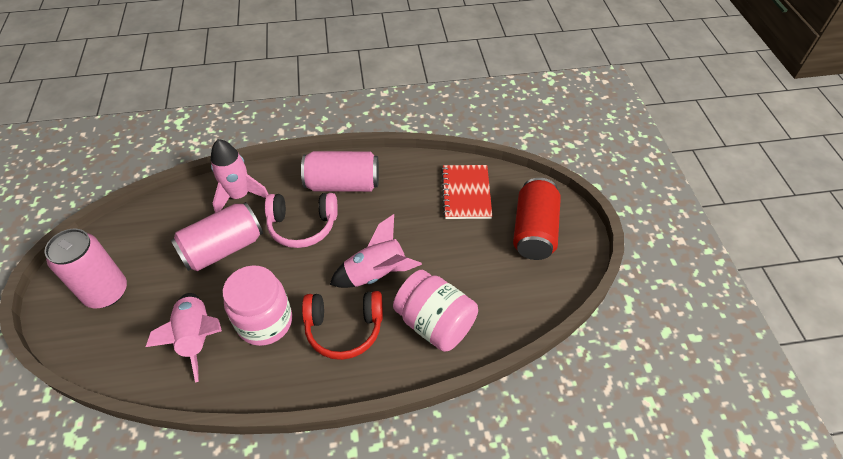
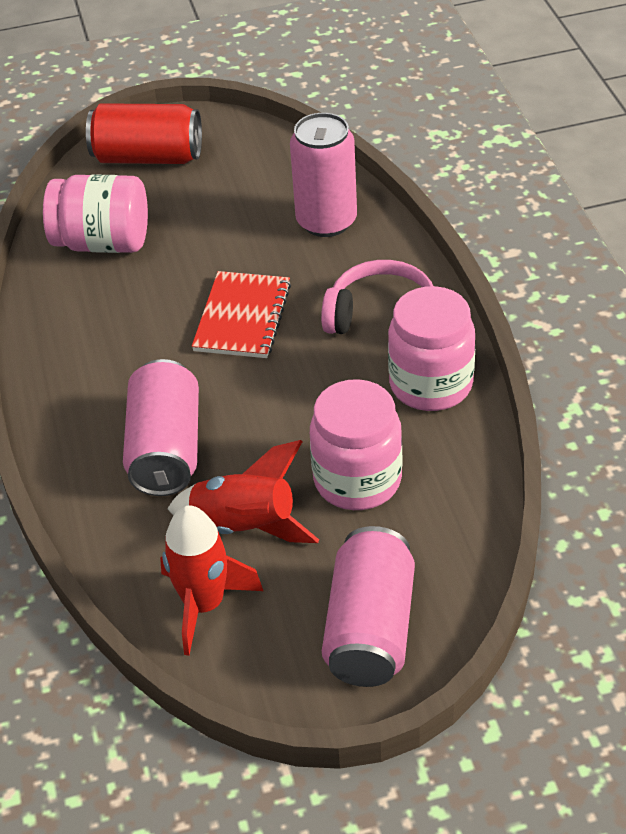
pink jar: [223,265,292,346] [393,270,478,352] = 2 -> [43,174,148,253] [310,379,402,510] [388,286,475,411] = 3
pink rocket: [146,293,222,383] [211,139,269,213] [330,214,422,288] = 3 -> none = 0
red headphones: [302,291,383,360] = 1 -> none = 0
red rocket: none = 0 -> [160,505,263,656] [167,440,319,543] = 2

